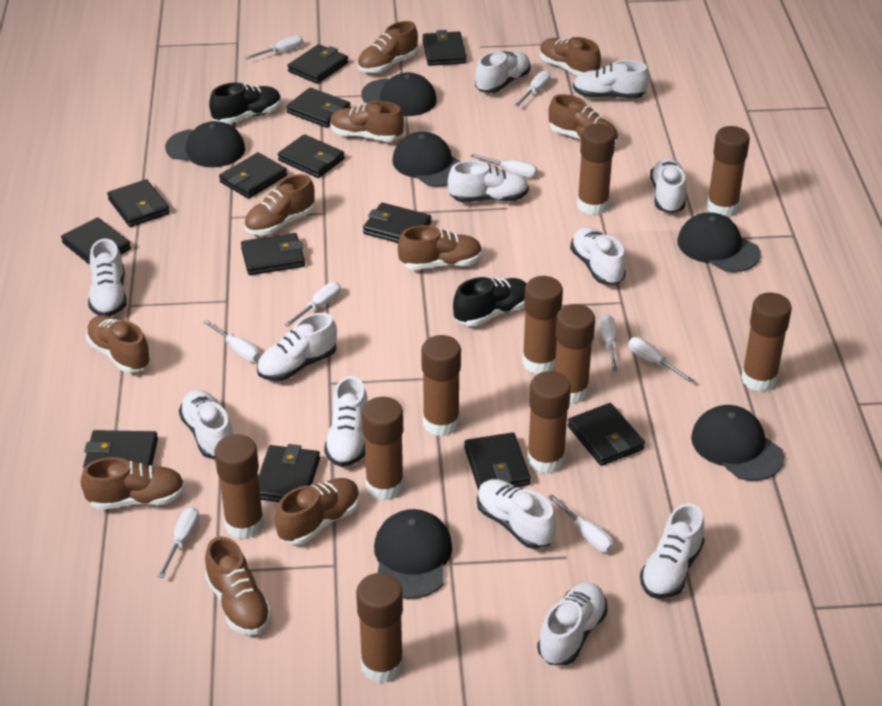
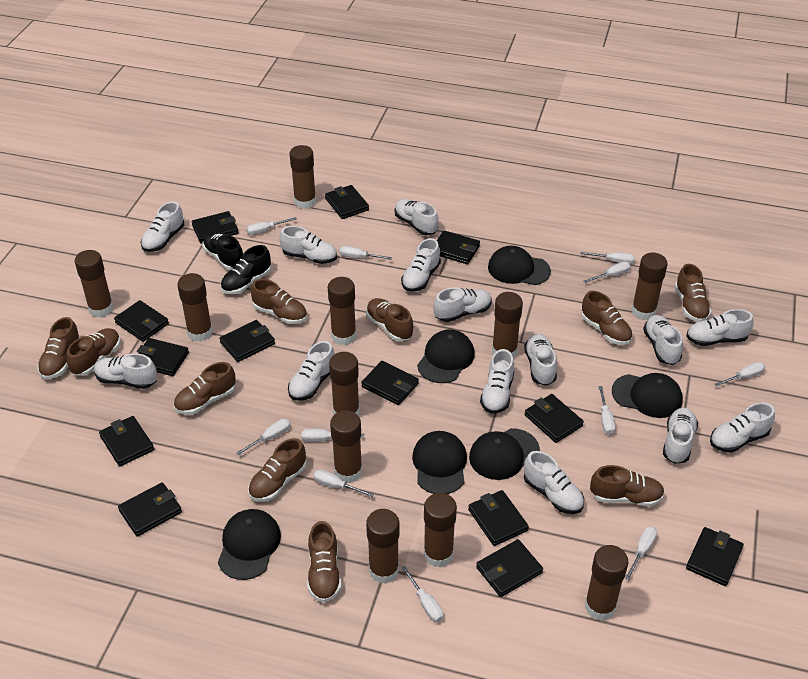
brown glue stick: [214,434,264,539] [356,573,404,683] [362,397,404,500] [421,335,461,436] [522,276,563,374] [527,371,571,474] [555,304,595,404] [577,124,615,215] [707,126,750,217] [741,292,792,392] = 10 -> [75,250,114,318] [177,273,213,342] [289,145,316,209] [328,277,356,345] [329,352,360,416] [330,411,362,483] [366,509,399,584] [424,493,457,567] [492,292,523,358] [585,545,628,621] [631,253,668,320] = 11
white screwdriver: [157,507,199,578] [203,319,260,362] [245,35,303,59] [284,282,341,327] [471,154,537,178] [515,71,551,106] [548,494,614,552] [599,314,618,371] [629,337,694,383] = 9 -> [236,419,290,455] [247,217,297,235] [301,428,364,442] [313,469,374,497] [340,246,392,260] [401,566,443,622] [581,252,635,264] [584,262,631,283] [598,386,615,435] [625,526,657,580] [714,362,765,387] = 11
white shoe: [88,239,127,316] [179,390,233,458] [257,313,337,381] [324,376,368,467] [448,160,529,202] [475,51,531,93] [477,479,556,549] [537,583,608,665] [570,227,626,285] [573,60,649,98] [640,503,705,599] [650,158,686,213] = 12 -> [94,353,157,389] [141,202,184,252] [279,226,337,264] [288,341,335,401] [395,199,439,235] [401,238,441,292] [433,287,492,322] [480,349,514,414] [524,334,557,386] [524,451,584,514] [643,315,683,365] [663,408,698,464] [686,309,754,346] [710,402,775,453] = 14

